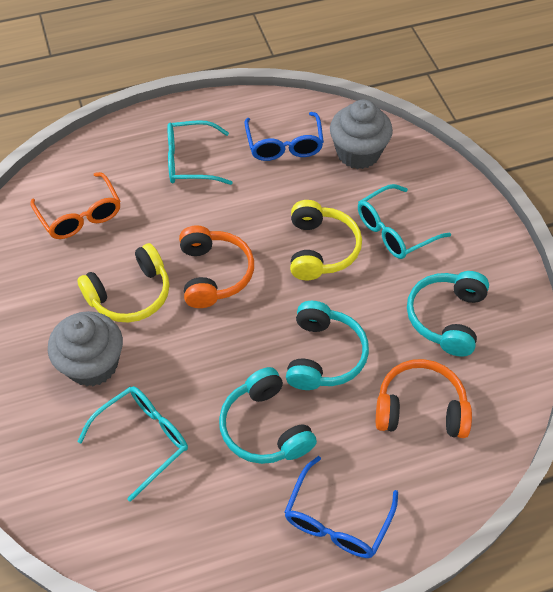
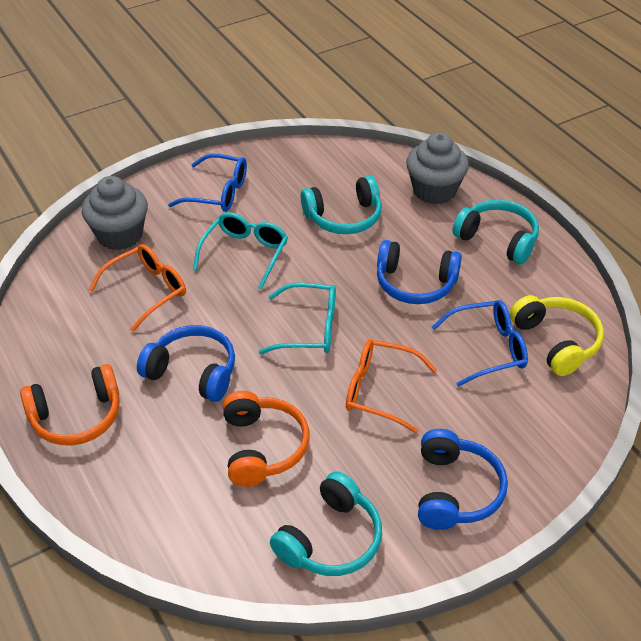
blue headphones: none = 0 -> [137,325,235,402] [377,240,462,304] [418,429,508,530] = 3
orange glasses: [30,172,120,239] = 1 -> [89,244,186,332] [346,339,437,434] = 2
turquoise glasses: [77,386,188,502] [167,120,233,185] [358,184,451,259] = 3 -> [193,212,288,290] [259,282,336,354] = 2
yellow headphones: [77,243,169,322] [290,200,362,281] = 2 -> [510,295,604,376] = 1

